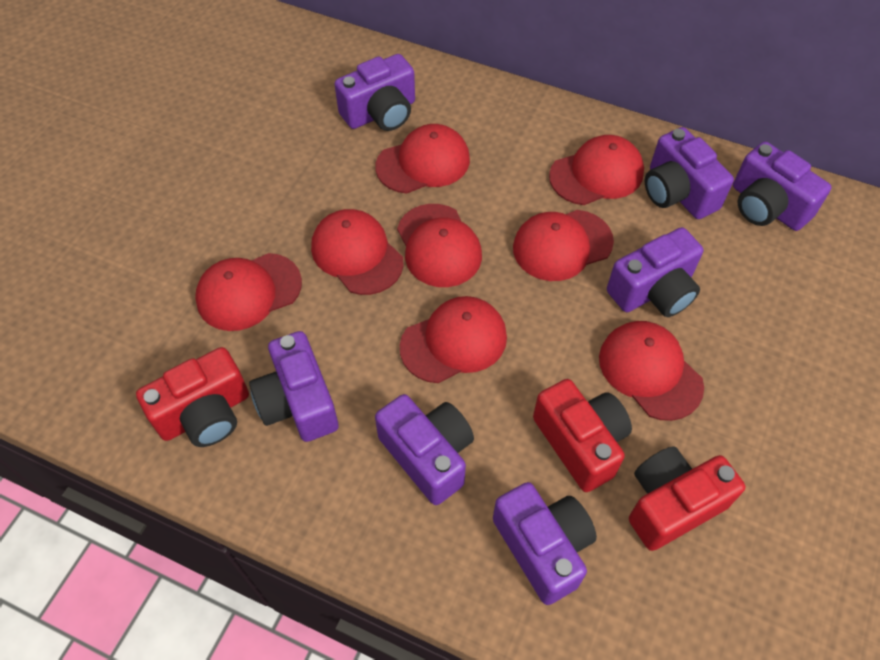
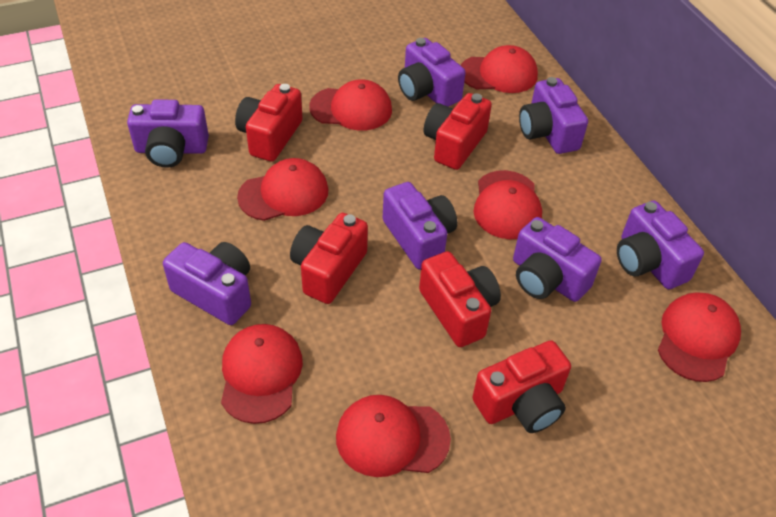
red camera: [136,347,249,447] [533,379,632,492] [629,446,745,551] = 3 -> [235,84,303,162] [290,213,368,304] [419,251,501,347] [424,93,492,170] [472,340,571,433] = 5
red cap: [195,253,302,331] [311,209,404,295] [375,124,470,194] [397,204,482,287] [400,296,507,383] [513,210,614,281] [549,135,644,205] [599,321,704,421] = 8 -> [221,324,303,424] [237,158,328,221] [309,79,392,131] [336,395,451,477] [461,45,538,93] [473,170,542,239] [658,292,741,382] = 7

